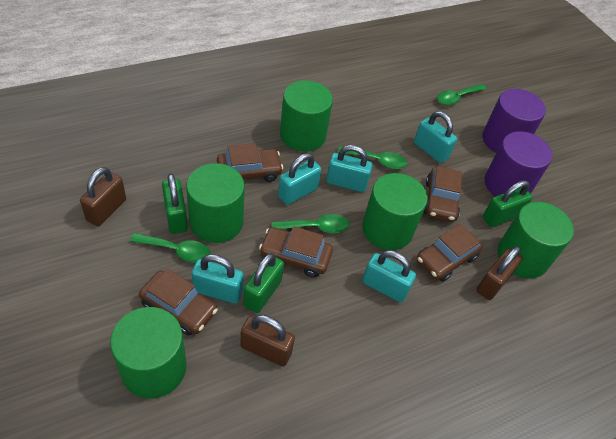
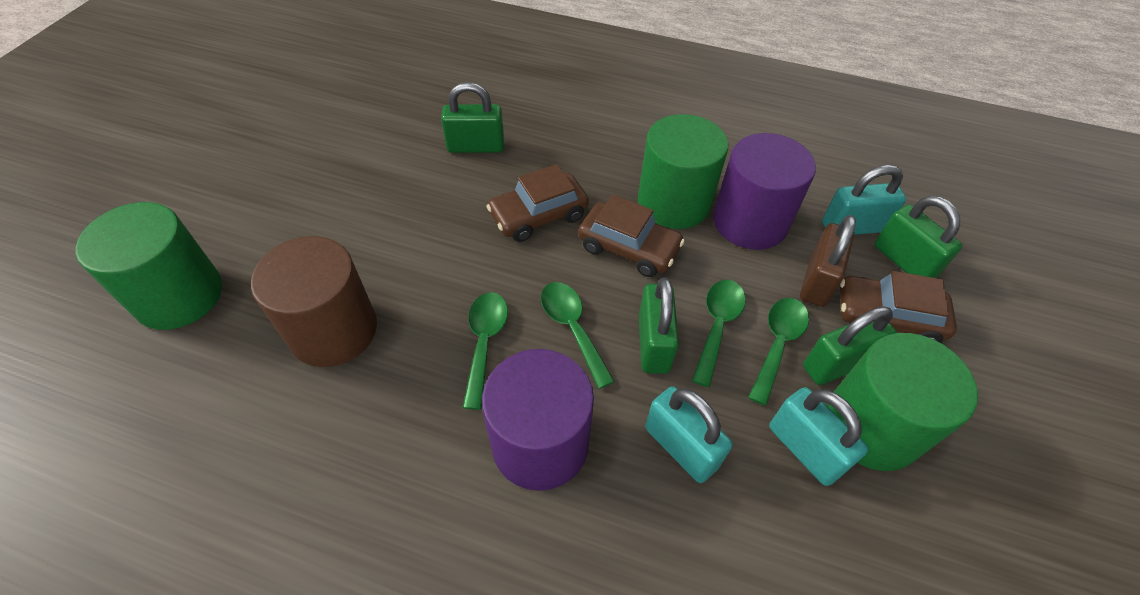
brown car: [139,269,218,336] [217,143,283,182] [259,226,333,278] [417,224,482,282] [423,166,462,222] = 5 -> [486,164,589,242] [578,195,685,277] [840,271,957,343] = 3
brown cylinder: none = 0 -> [251,236,377,367] = 1
brown padlock: [80,167,126,226] [240,315,295,367] [477,246,523,300] = 3 -> [800,215,856,307] = 1
green cylinder: [110,307,187,399] [186,163,245,243] [280,80,333,152] [362,173,428,250] [497,202,574,279] = 5 -> [76,202,222,330] [638,114,728,229] [826,333,978,471] = 3
green padlock: [162,173,188,234] [243,253,284,313] [483,180,533,227] = 3 -> [441,82,504,153] [639,278,679,374] [803,306,897,385] [874,196,962,278] = 4
turquoise padlock: [192,254,243,304] [278,153,321,205] [326,145,372,192] [362,250,416,302] [414,111,457,163] = 5 -> [645,386,732,483] [769,387,868,486] [822,165,906,235] = 3

